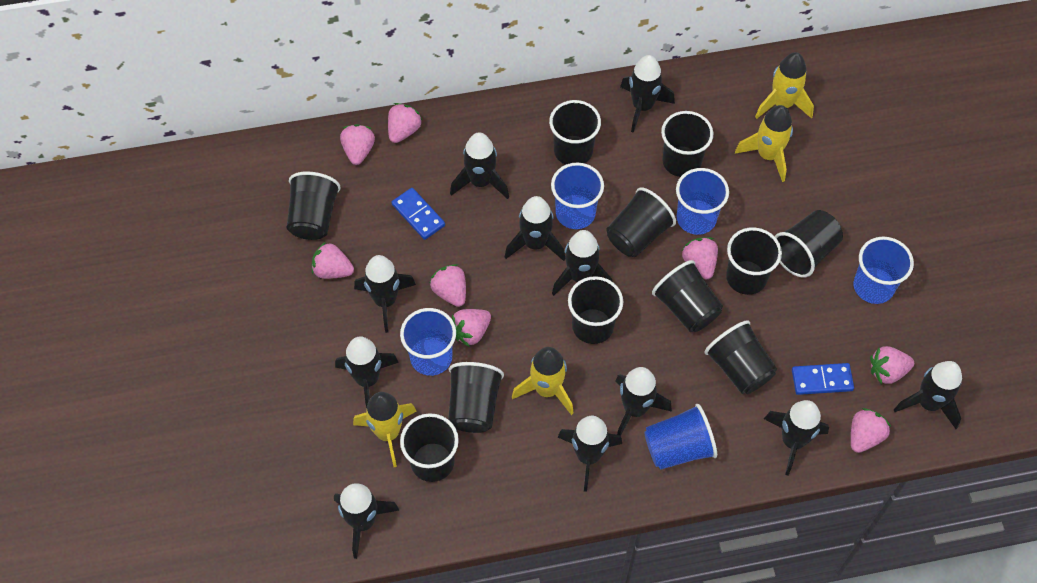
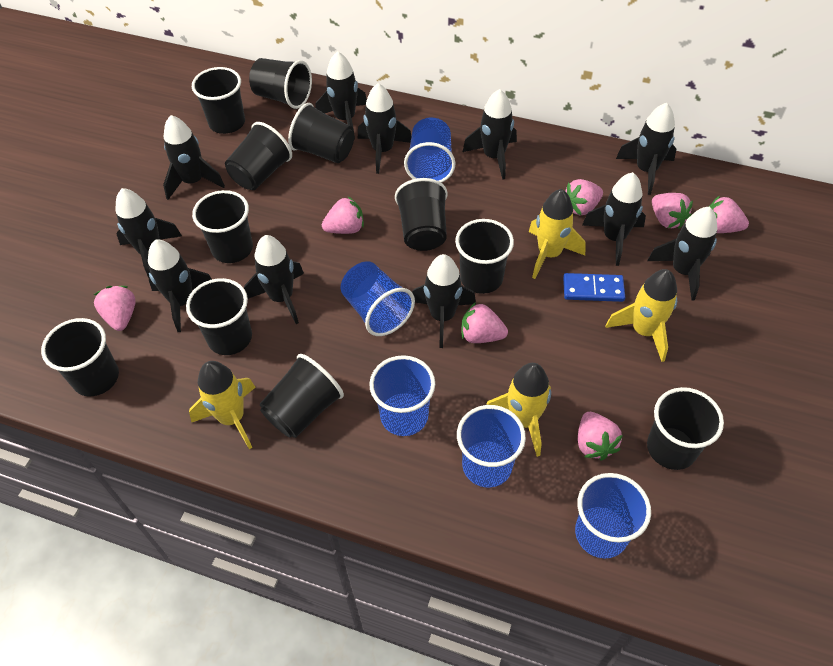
blue domino: [392,188,445,240] [792,363,854,395] = 2 -> [563,273,625,302] = 1
pink strawberry: [312,242,354,279] [340,124,375,165] [388,103,423,143] [430,264,466,307] [452,309,491,347] [682,237,718,279] [851,408,891,453] [870,346,914,384] = 8 -> [94,286,136,331] [322,196,364,234] [461,302,508,343] [565,179,603,215] [578,412,623,461] [652,193,693,229] [709,196,749,233] = 7

